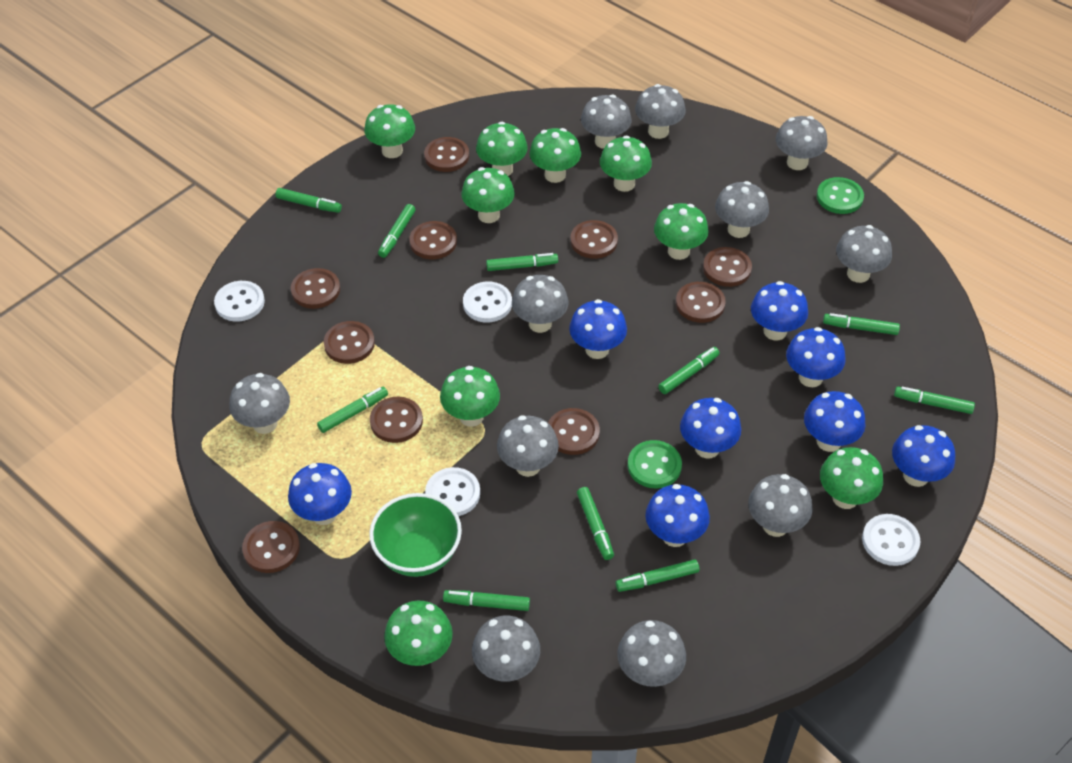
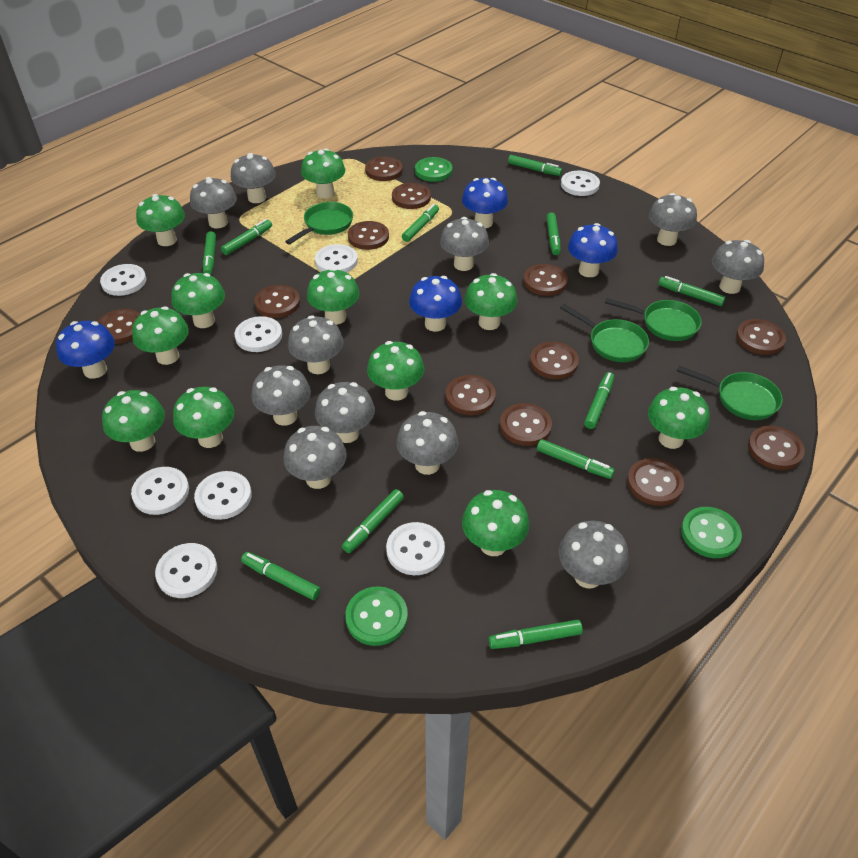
blue mushroom: [288,463,352,525] [569,299,627,359] [645,484,710,547] [680,398,741,458] [751,281,808,340] [786,327,845,387] [804,391,866,452] [892,425,955,487] = 8 -> [56,321,115,379] [409,276,462,332] [462,178,508,228] [568,223,618,277] = 4
brown button: [242,521,300,573] [291,268,340,309] [324,321,375,364] [370,397,423,443] [409,221,457,259] [424,137,469,172] [548,408,600,455] [570,220,618,259] [676,282,726,323] [703,247,752,287] = 10 -> [97,309,140,344] [254,285,300,318] [348,221,389,250] [365,157,403,181] [392,183,431,209] [446,375,496,415] [500,403,552,446] [523,264,568,296] [530,342,579,379] [627,458,684,506] [736,319,786,355] [748,426,805,470] = 12
green bowl: [369,493,462,577] = 1 -> none = 0
green button: [628,440,682,489] [817,177,864,214] = 2 -> [345,586,408,646] [415,157,453,182] [681,507,742,558] = 3
green marker: [275,188,342,213] [317,386,388,433] [378,204,416,258] [443,590,530,611] [486,253,558,271] [577,487,614,560] [616,559,699,592] [658,347,720,394] [823,313,900,335] [894,387,975,414] = 10 -> [203,231,216,275] [221,219,272,255] [241,552,321,600] [342,489,404,553] [402,204,439,242] [488,620,583,649] [508,155,562,176] [537,439,615,479] [546,212,561,255] [584,372,614,429] [658,276,725,306] = 11
green mushroom: [364,104,415,158] [384,601,453,666] [440,366,500,427] [461,167,515,223] [476,122,528,176] [529,128,581,183] [600,135,652,192] [654,203,709,260] [820,447,883,509] = 9 -> [102,390,165,452] [132,306,189,365] [136,194,185,246] [171,273,225,328] [173,387,234,448] [301,148,345,199] [307,268,359,325] [367,341,424,401] [462,490,529,556] [464,273,517,330] [648,387,710,449] = 11
green pan: none = 0 -> [285,202,353,244] [560,304,649,362] [605,298,702,341] [677,366,783,420] = 4
white button: [214,281,265,322] [425,467,480,516] [463,282,512,323] [862,514,920,566] = 4 -> [100,264,146,296] [131,467,189,515] [155,543,217,598] [194,471,252,520] [235,316,282,352] [315,244,358,273] [386,522,445,575] [561,171,600,196] = 8

